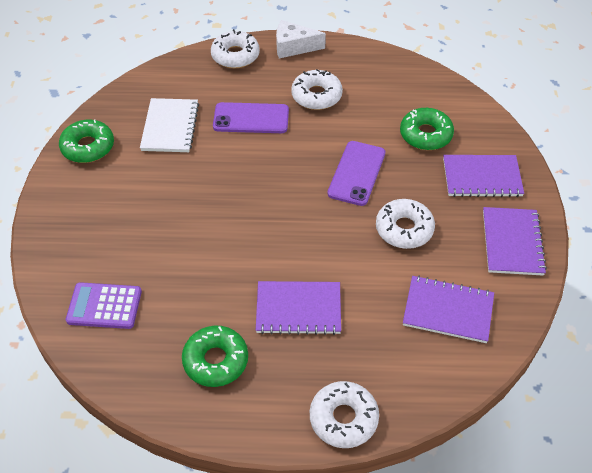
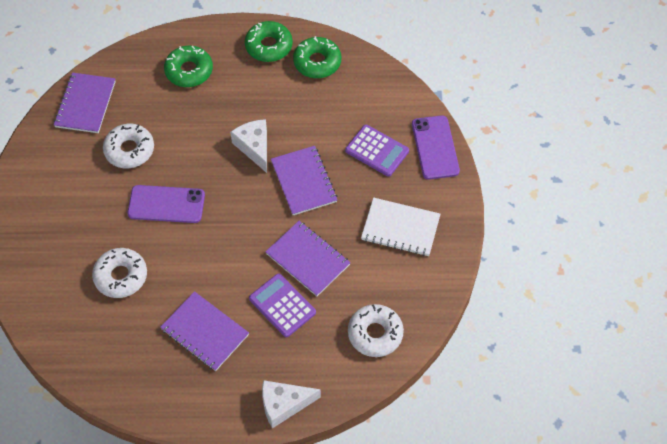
purple calculator: [66,282,142,329] = 1 -> [249,274,316,337] [345,125,409,177] = 2
white cheese: [276,20,326,58] = 1 -> [230,119,267,173] [262,380,321,428] = 2
white donut: [211,29,260,68] [291,69,343,110] [310,381,379,448] [376,199,435,249] = 4 -> [92,248,147,298] [103,124,154,168] [348,304,404,357] = 3

